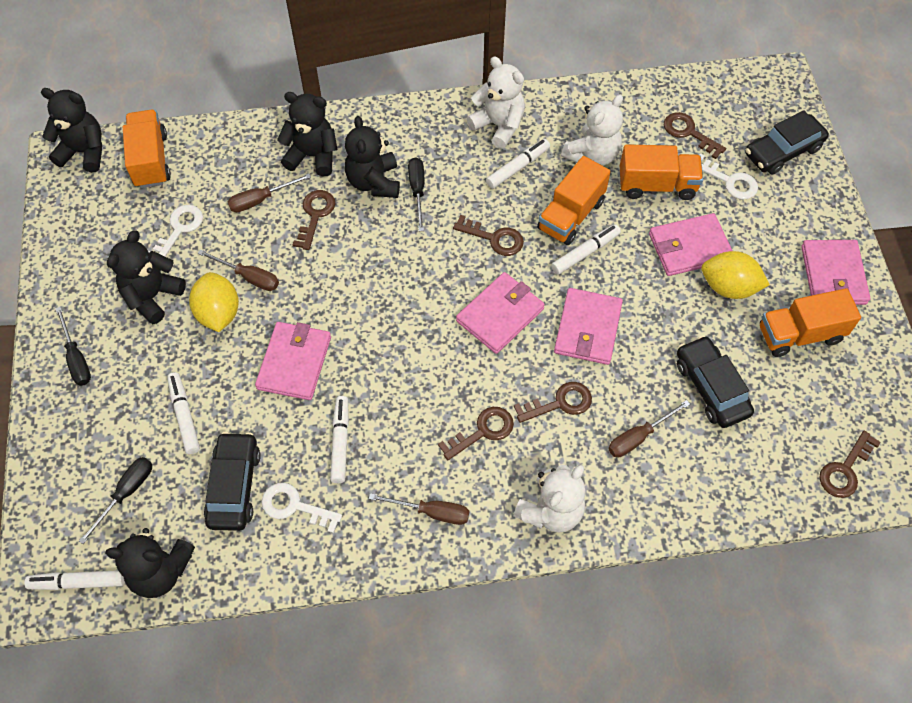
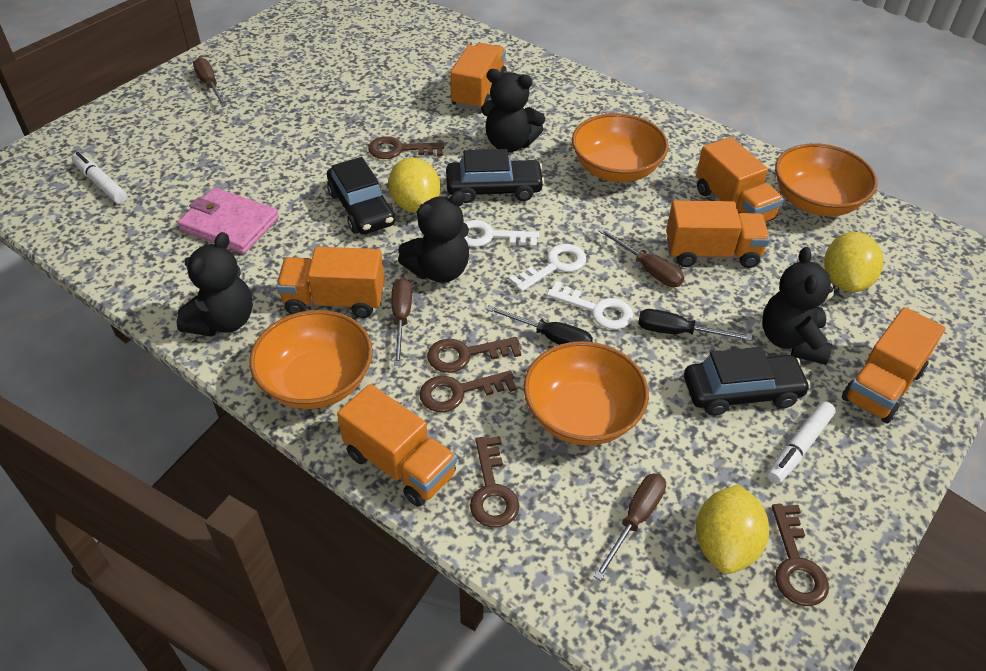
black screwdriver: [55,306,91,386] [79,457,152,544] [408,157,424,231] = 3 -> [486,305,593,345] [638,309,752,341] = 2
black teddy bear: [41,88,102,172] [105,528,195,598] [107,230,186,324] [277,92,338,176] [345,116,400,198] = 5 -> [177,232,253,336] [398,191,469,283] [482,69,545,152] [762,247,839,365] = 4
brown key: [293,190,336,250] [438,407,514,460] [453,215,524,256] [514,382,592,423] [664,112,726,159] [819,431,881,498] = 6 -> [368,136,444,159] [419,371,517,412] [427,337,521,373] [470,436,520,528] [772,504,829,606] = 5
orange bowl: none = 0 -> [249,310,373,409] [523,341,649,445] [572,113,669,182] [775,143,878,216] = 4
orange truck: [123,110,171,188] [537,156,611,245] [620,144,703,200] [760,288,861,357] = 4 -> [276,247,384,318] [337,384,457,507] [450,43,507,111] [666,201,770,268] [696,137,784,222] [842,307,945,424] = 6
pink wallet: [255,322,331,400] [456,272,545,354] [554,288,623,365] [649,213,732,276] [801,240,870,305] = 5 -> [178,187,279,254] = 1
white marker: [24,570,125,590] [167,372,200,454] [330,396,349,483] [486,139,550,189] [551,224,621,275] = 5 -> [72,152,127,204] [767,401,836,484] = 2
white teddy bear: [467,56,525,149] [513,465,585,532] [561,95,623,166] = 3 -> none = 0
yellow lemon: [189,272,239,332] [701,251,770,299] = 2 -> [388,158,440,213] [696,485,769,574] [824,232,883,292] = 3

